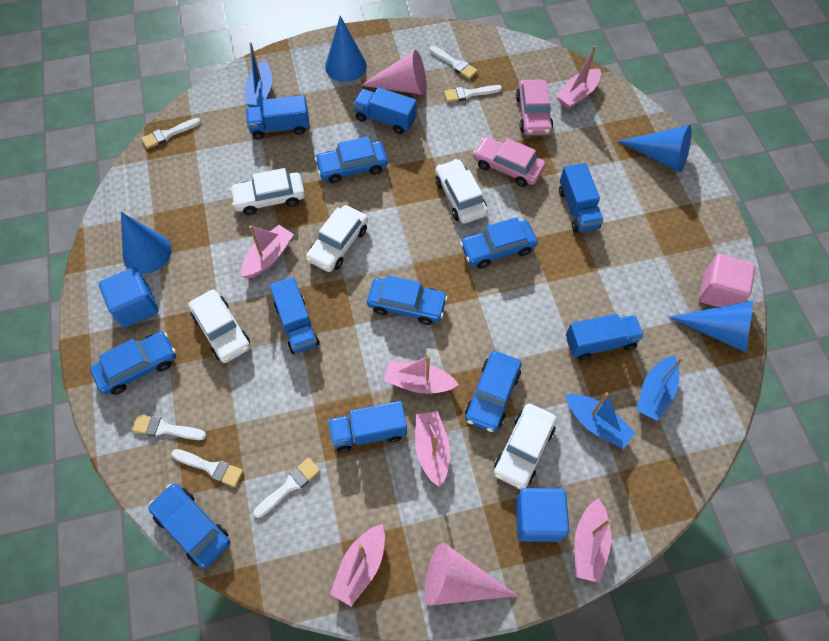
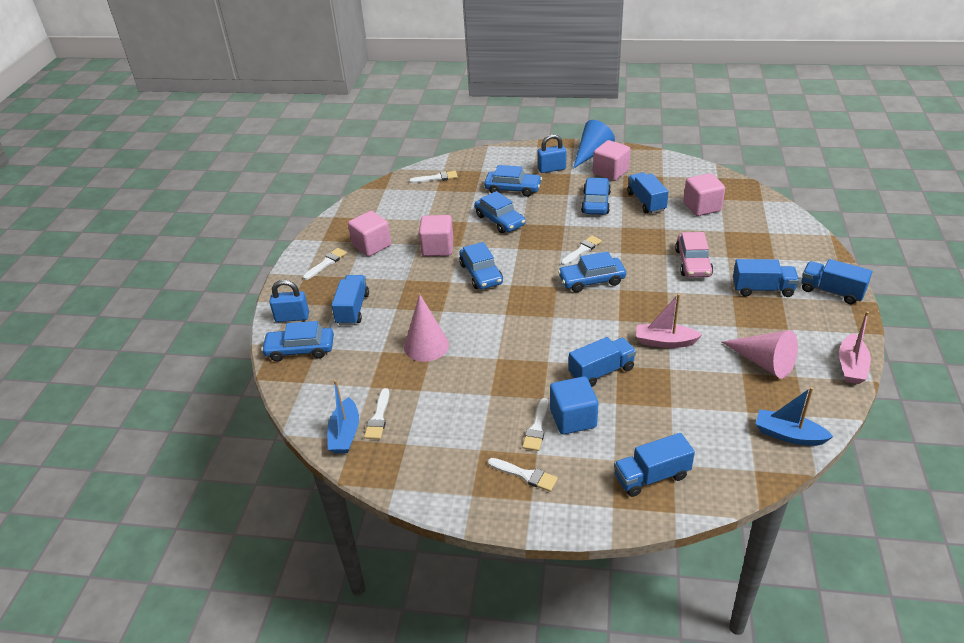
blue boat: [245,42,273,109] [566,392,636,449] [637,355,684,421] = 3 -> [327,380,359,453] [756,387,834,446] = 2
blue cone: [121,212,171,274] [325,16,367,82] [618,125,692,172] [669,301,753,352] = 4 -> [573,120,615,169] = 1
blue cube: [99,267,158,327] [515,488,569,542] = 2 -> [550,376,598,435] = 1
blue padlock: none = 0 -> [269,280,309,322] [537,134,567,173] = 2
pink boat: [241,225,294,278] [330,524,385,606] [384,355,459,394] [415,411,450,487] [556,46,601,109] [575,498,611,583] = 6 -> [637,294,702,348] [839,311,871,384] = 2
pink car: [473,137,545,187] [516,80,553,135] = 2 -> [675,232,713,278] = 1
pink cube: [699,254,755,307] = 1 -> [348,211,391,257] [419,215,454,256] [593,140,630,181] [683,173,725,216] = 4
white car: [188,290,250,363] [230,168,305,215] [306,205,368,272] [435,159,488,224] [494,404,557,489] = 5 -> none = 0

